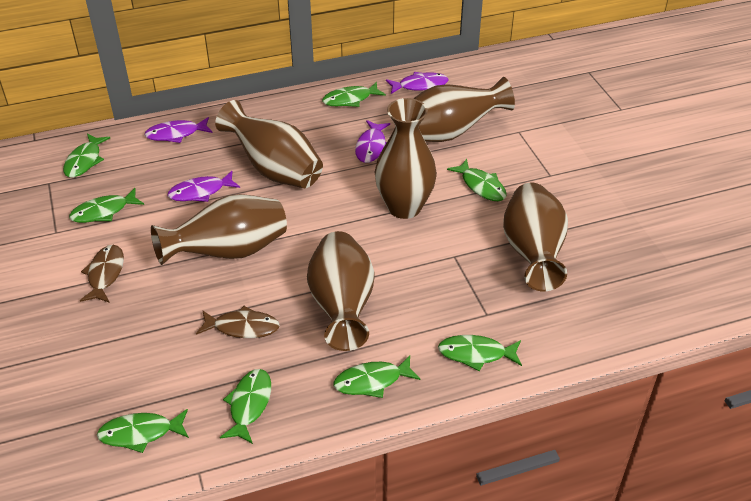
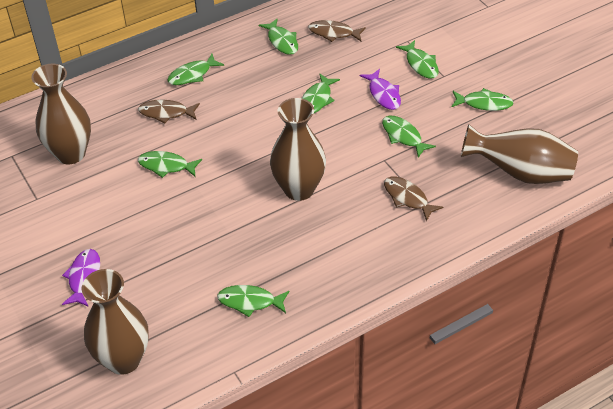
brown fish: [80,245,124,303] [196,306,280,338] = 2 -> [138,100,200,123] [308,20,366,42] [384,177,443,222] = 3
brown vase: [151,194,287,265] [215,100,323,188] [307,231,374,351] [375,98,437,219] [413,77,515,142] [503,183,568,291] = 6 -> [31,64,91,164] [82,269,149,375] [270,98,326,201] [461,124,578,184] = 4
purple fish: [144,117,213,143] [168,171,240,202] [355,120,390,163] [386,72,449,94] = 4 -> [62,249,100,307] [360,69,401,110] = 2

